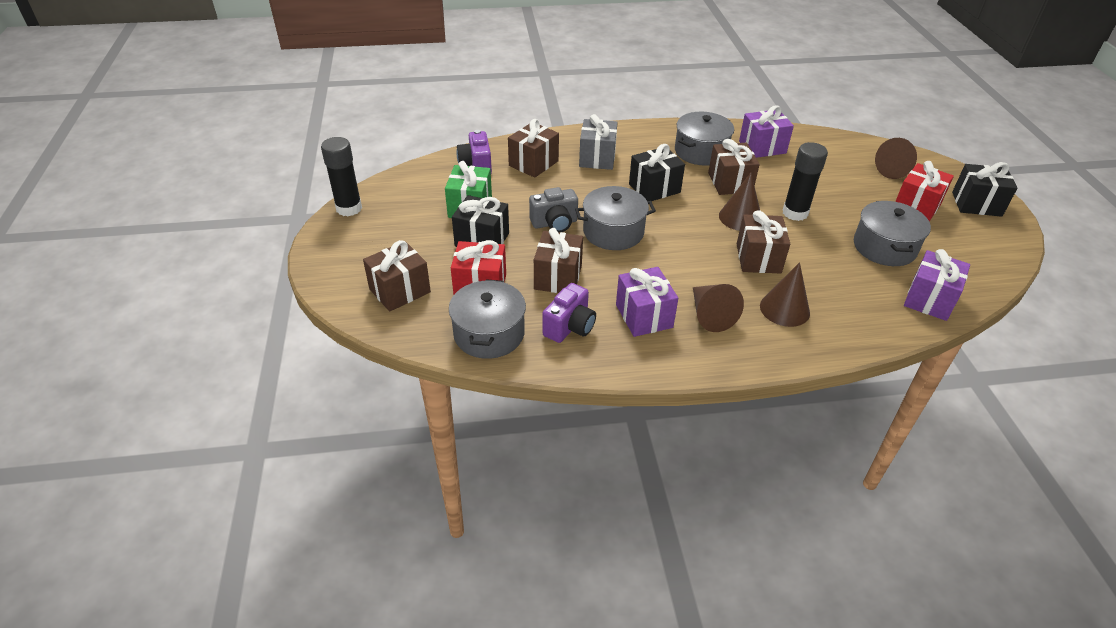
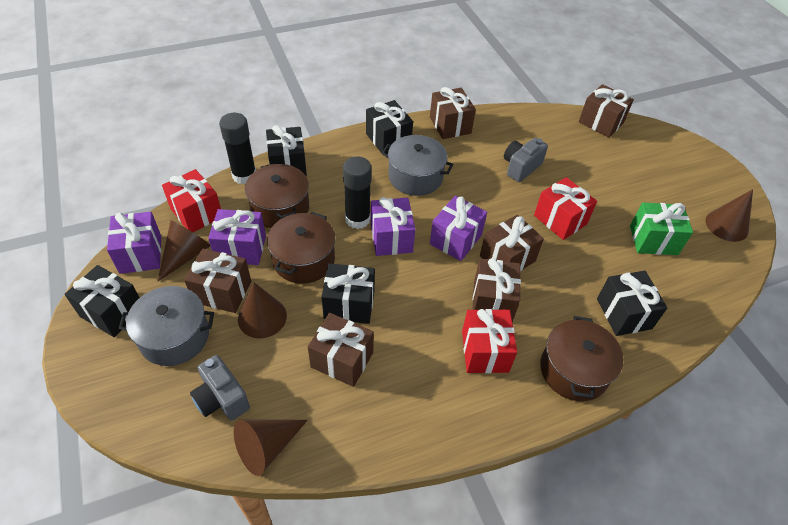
black gift: [452,195,509,247] [629,144,685,201] [952,162,1018,217] = 3 -> [65,265,140,337] [266,125,307,177] [321,263,375,324] [366,100,413,155] [597,271,667,336] = 5
brown gift: [363,240,431,312] [508,119,559,178] [534,228,583,293] [708,139,760,195] [737,210,790,274] = 5 -> [184,249,251,313] [308,313,374,387] [430,87,476,139] [473,258,521,322] [480,215,544,271] [579,84,634,138] = 6
brown pot: none = 0 -> [245,163,309,228] [267,212,335,284] [540,316,623,401] = 3
grey camera: [529,187,578,233] = 1 -> [190,355,250,421] [504,138,548,182] = 2
grey gift: [579,114,618,170] = 1 -> none = 0
grey pot: [449,279,526,359] [575,186,656,250] [675,112,734,166] [854,201,931,266] = 4 -> [119,286,214,366] [382,135,454,196] = 2
purple camera: [456,130,492,173] [542,283,596,343] = 2 -> none = 0
purple gift: [616,267,678,337] [739,106,794,158] [904,249,970,321] = 3 -> [107,212,161,274] [208,209,266,265] [371,197,415,256] [430,196,487,261] = 4
red gift: [451,240,506,295] [895,161,954,222] = 2 -> [162,169,221,232] [462,309,517,373] [534,177,597,240] = 3

